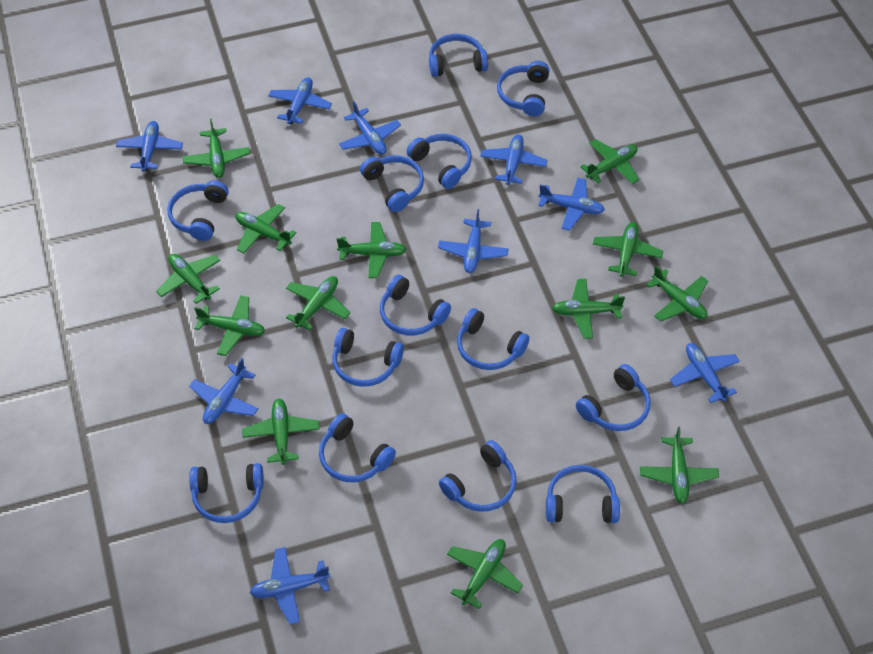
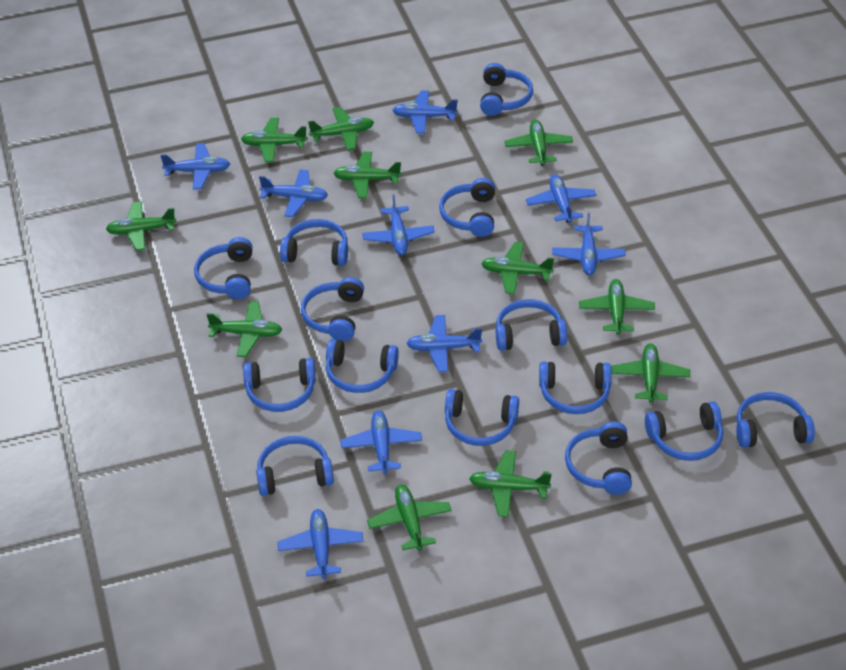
blue headphones: [167,180,229,241] [189,463,264,523] [319,413,396,482] [332,328,404,387] [360,155,424,212] [380,275,451,336] [407,134,472,189] [429,34,488,77] [439,440,517,512] [457,308,530,370] [497,61,549,116] [546,465,620,523] [576,364,651,431] = 13 -> [194,237,253,299] [243,358,316,412] [256,436,334,496] [280,219,348,266] [301,277,364,341] [326,339,399,393] [439,178,495,237] [445,389,519,446] [480,63,533,116] [496,299,567,351] [539,362,612,414] [565,422,632,495] [645,401,723,461] [736,392,815,448] = 14
green plane: [156,254,220,304] [183,119,250,178] [194,296,265,356] [235,204,297,254] [242,398,319,465] [286,276,350,330] [336,222,407,278] [447,539,523,609] [552,279,625,339] [580,139,639,184] [593,222,663,277] [640,427,719,504] [646,266,708,321] = 13 -> [106,201,176,251] [206,301,282,357] [241,118,308,162] [308,107,374,151] [334,152,402,198] [367,484,451,551] [469,450,552,517] [481,242,554,294] [504,120,573,166] [579,279,655,335] [611,344,690,403] = 11

